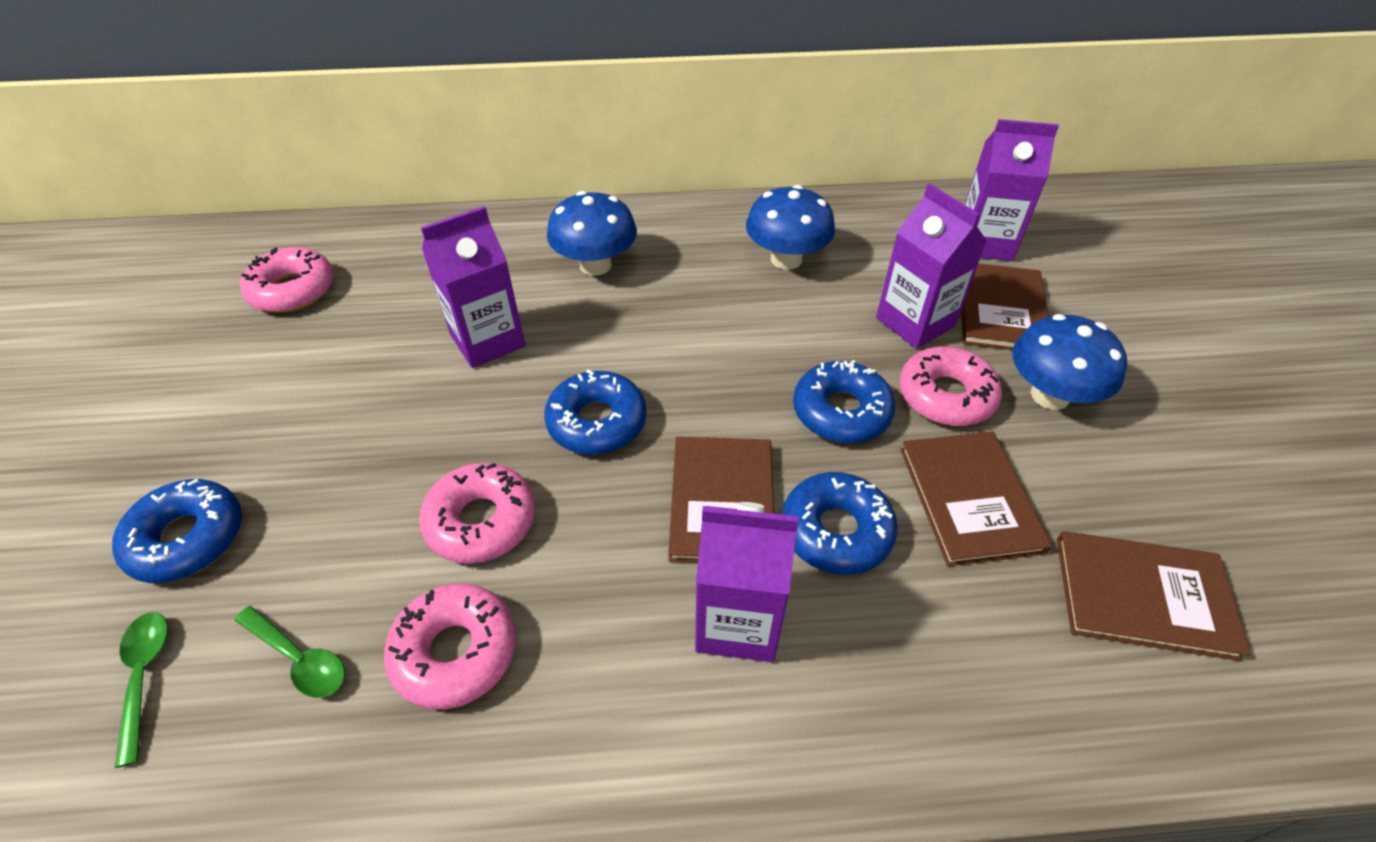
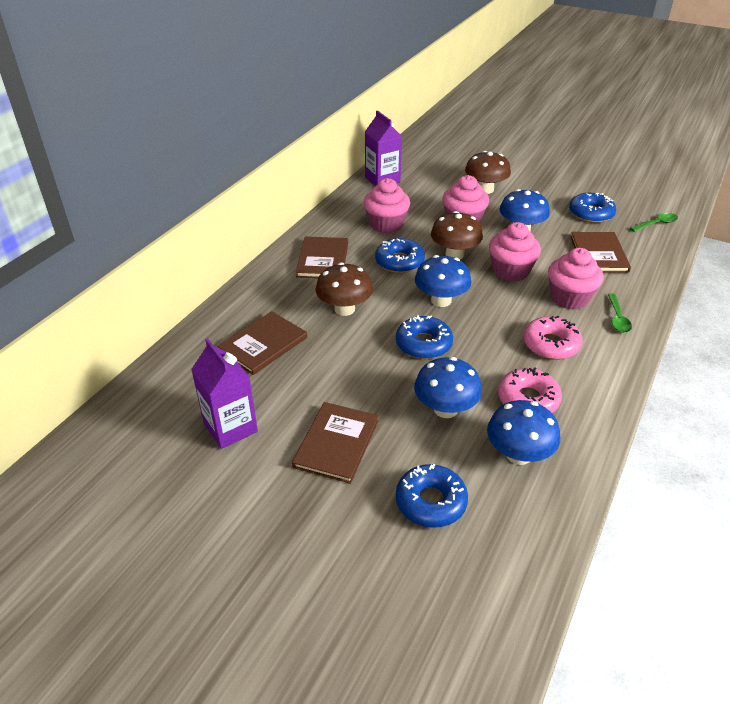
blue mushroom: [547,191,637,276] [746,185,835,270] [1012,314,1127,410] = 3 -> [414,357,482,418] [415,255,471,307] [487,400,560,465] [499,189,550,231] = 4
brown mushroom: none = 0 -> [315,262,373,316] [431,211,483,259] [465,151,511,194] = 3
pink cupcake: none = 0 -> [363,178,410,233] [442,175,489,223] [489,222,541,281] [548,248,604,309] = 4
pink donut: [240,247,334,313] [384,584,516,710] [419,463,535,564] [899,346,1002,426] = 4 -> [498,368,562,413] [523,316,583,360] = 2
purple carton: [421,206,525,368] [695,502,799,662] [876,184,987,349] [965,119,1059,261] = 4 -> [191,338,258,449] [365,110,402,186] = 2

